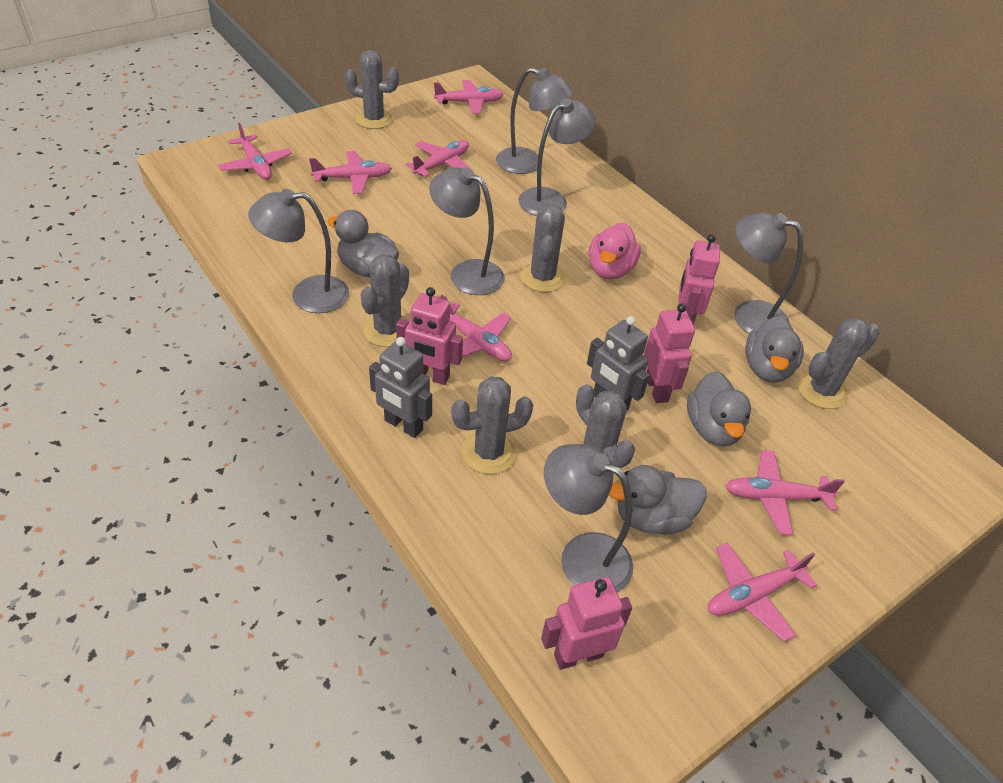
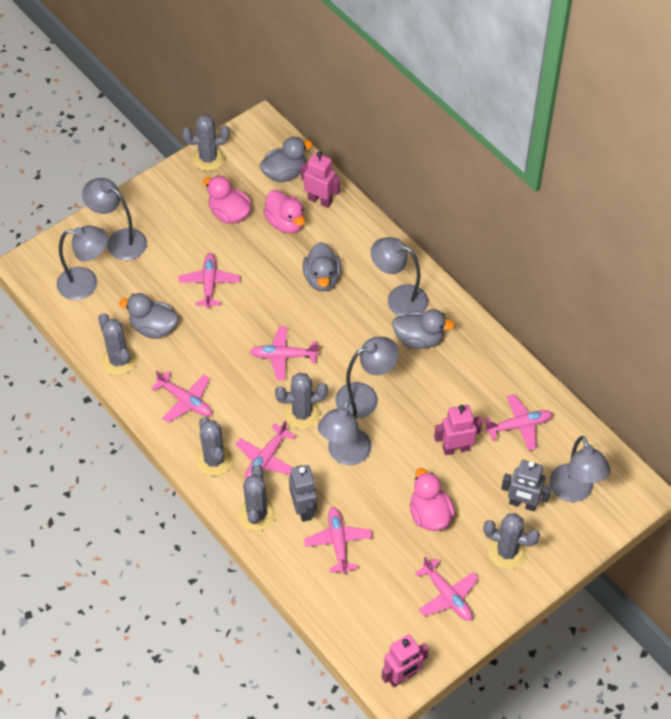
pink duck: [589,223,641,279] = 1 -> [203,175,251,224] [263,190,305,233] [410,468,455,531] = 3
pink robot: [396,287,463,385] [541,577,632,670] [644,303,695,403] [678,234,720,325] = 4 -> [301,151,341,208] [382,634,429,687] [434,405,482,455] = 3

